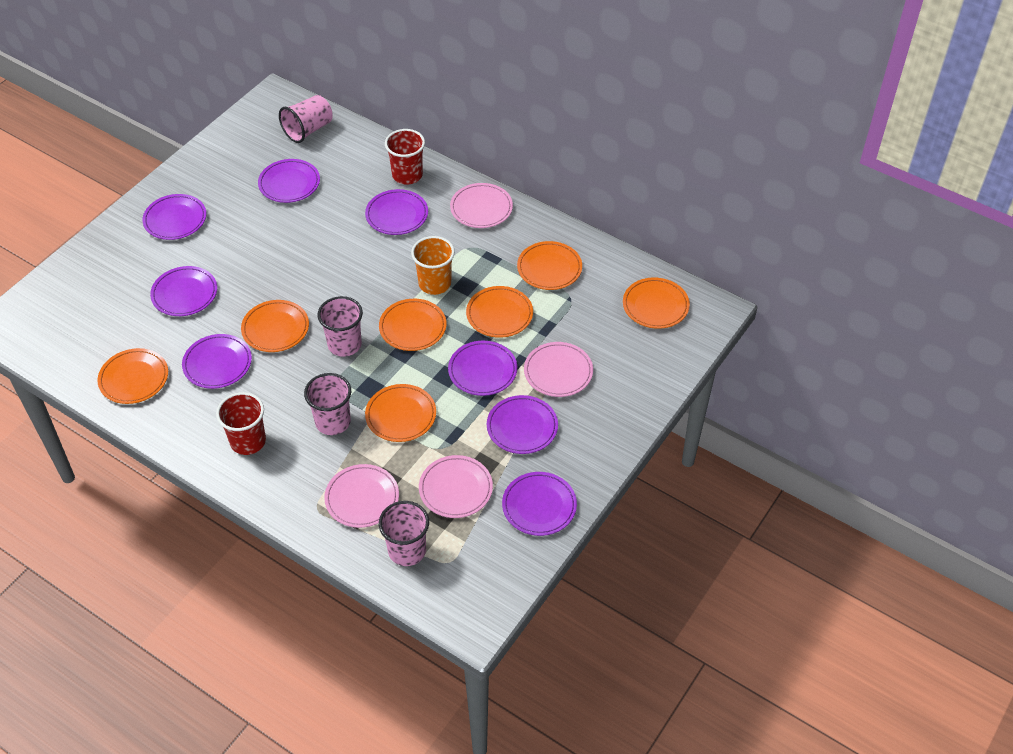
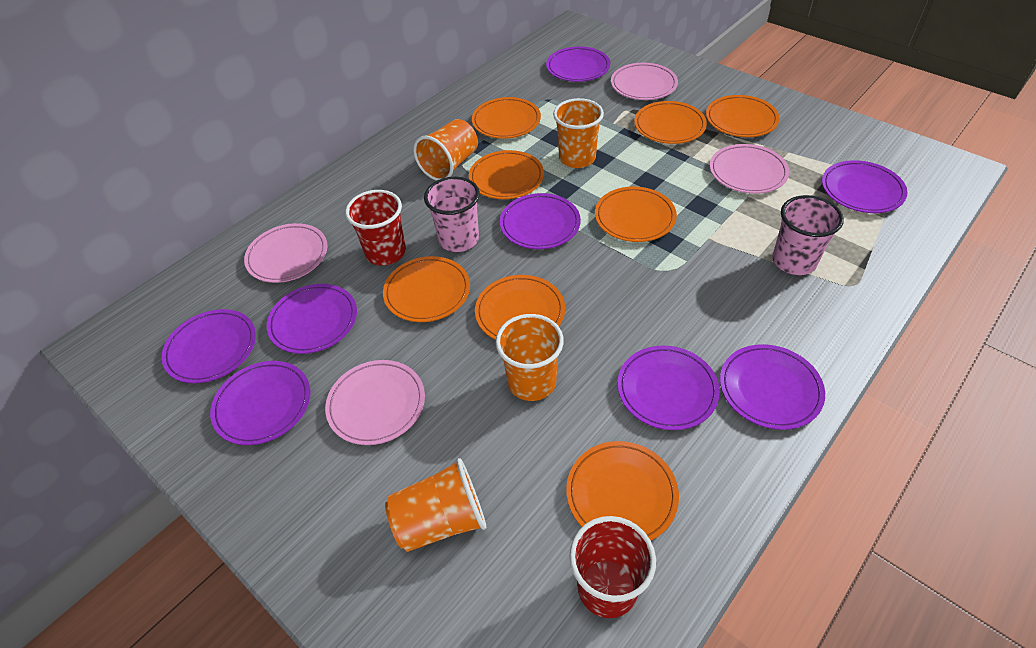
orange cup: [411,236,455,295] = 1 -> [385,458,486,552] [413,119,478,181] [496,314,564,401] [553,98,604,168] = 4
orange plate: [97,348,168,404] [241,300,309,352] [365,384,436,442] [379,299,446,351] [466,286,533,338] [517,241,582,290] [623,277,690,329] = 7 -> [383,256,470,322] [469,150,544,199] [472,97,541,139] [475,275,565,340] [566,441,679,540] [595,186,677,242] [634,101,707,144] [706,95,779,137] = 8
pink cup: [279,95,332,143] [304,373,351,435] [318,296,363,357] [379,501,429,566] = 4 -> [424,177,480,252] [773,195,844,275] = 2

